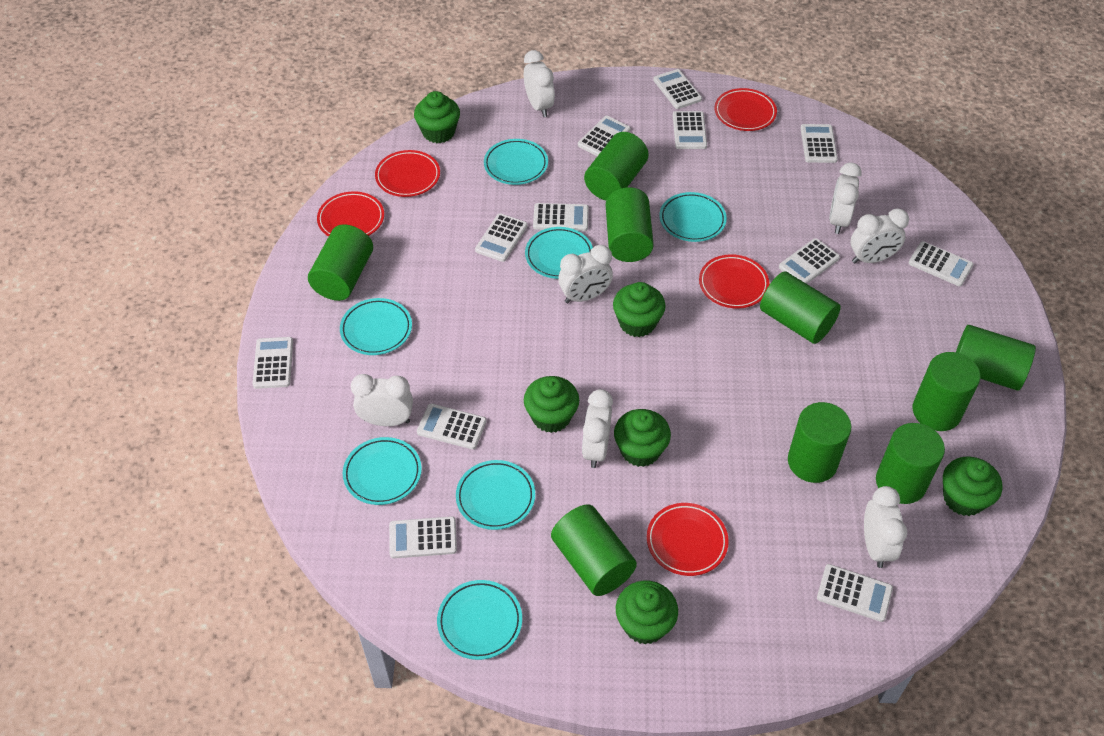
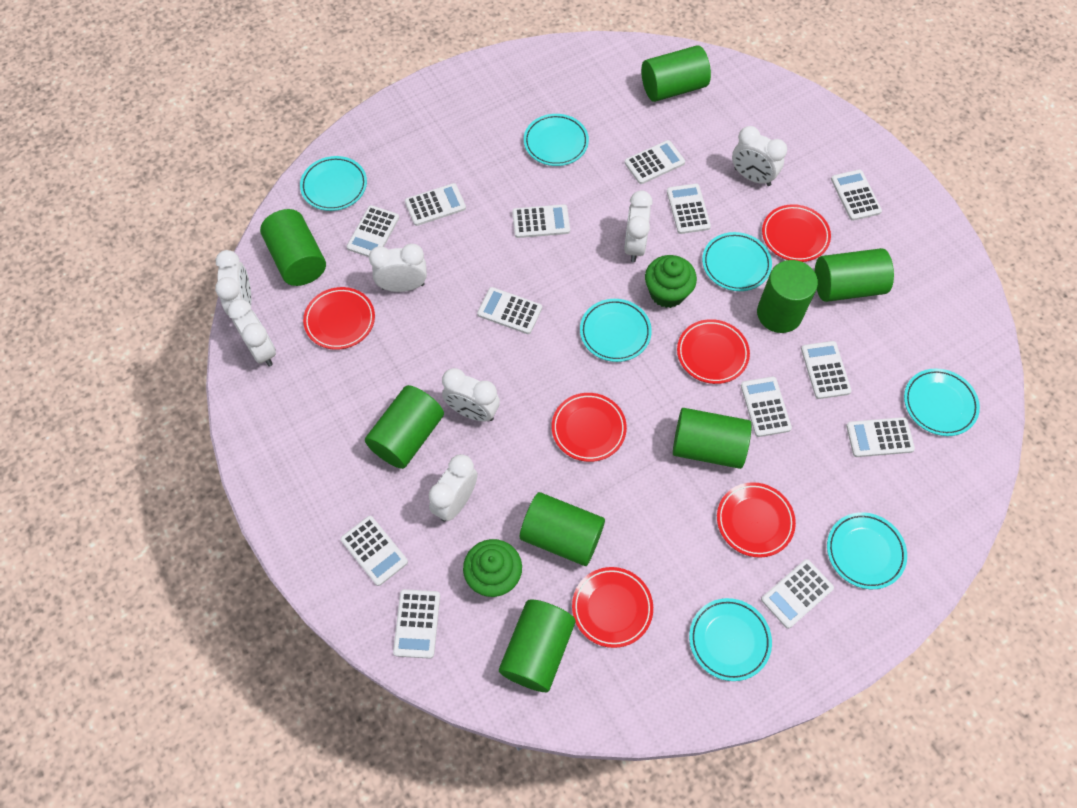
green cupcake: [414,91,460,143] [524,376,579,433] [613,282,666,337] [614,409,671,467] [616,580,678,645] [943,456,1002,516] = 6 -> [463,539,522,597] [645,255,697,308] = 2
green cylinder: [308,224,373,301] [551,504,637,596] [584,132,649,200] [606,187,654,262] [760,271,841,344] [788,402,852,483] [876,423,945,504] [913,352,980,431] [956,325,1036,391] = 9 -> [260,209,326,286] [365,385,444,469] [499,599,576,692] [520,492,605,566] [641,45,711,102] [673,408,752,469] [757,260,818,333] [815,248,894,302] = 8
red plate: [317,191,384,236] [375,150,440,197] [647,503,729,576] [699,254,769,309] [715,88,777,131] = 5 -> [303,287,375,350] [552,393,627,462] [572,567,653,648] [677,319,750,384] [717,482,796,558] [762,204,831,262] = 6
white calculator: [253,337,293,389] [389,516,457,558] [417,403,487,449] [475,213,528,262] [533,203,589,231] [578,116,631,156] [653,69,702,109] [673,111,707,149] [779,238,840,284] [801,124,838,163] [817,564,893,622] [909,241,974,286] = 12 -> [340,516,408,586] [347,205,399,257] [393,589,440,659] [405,183,466,226] [477,287,542,334] [512,204,570,238] [624,140,685,184] [667,184,711,234] [741,377,792,437] [761,559,834,629] [801,341,852,399] [831,170,882,221] [846,417,915,457] = 13

